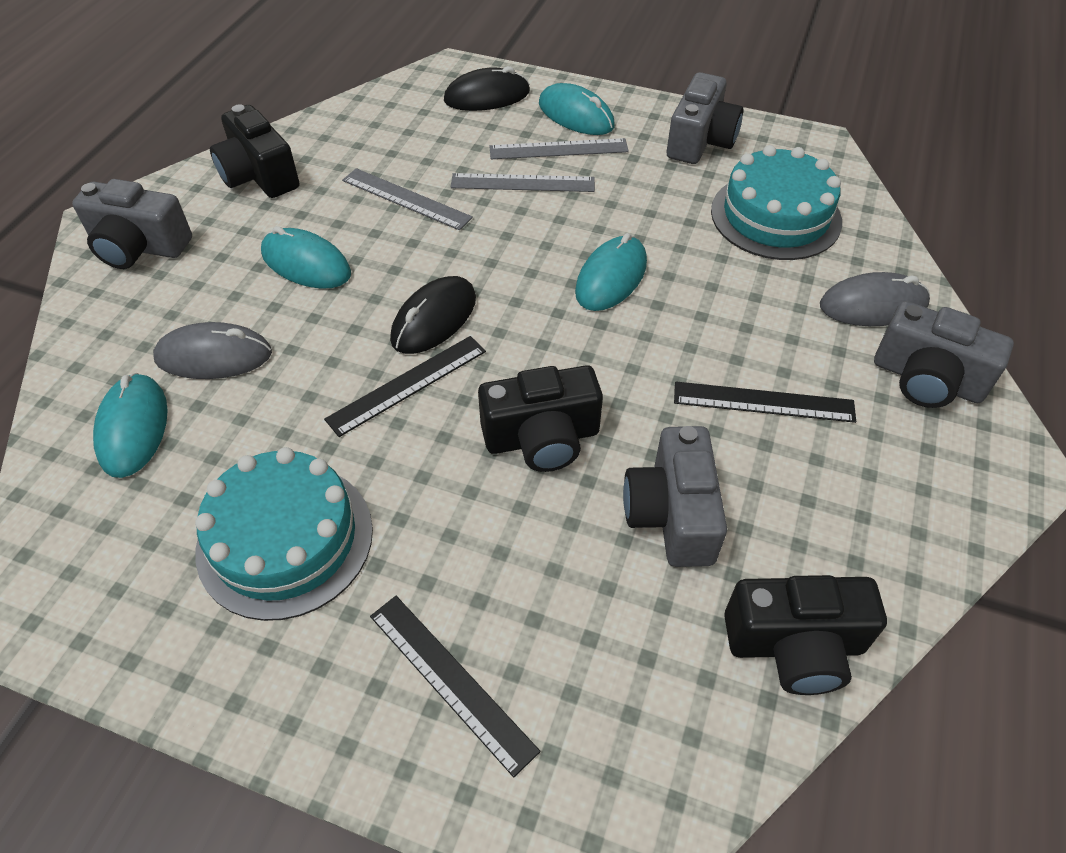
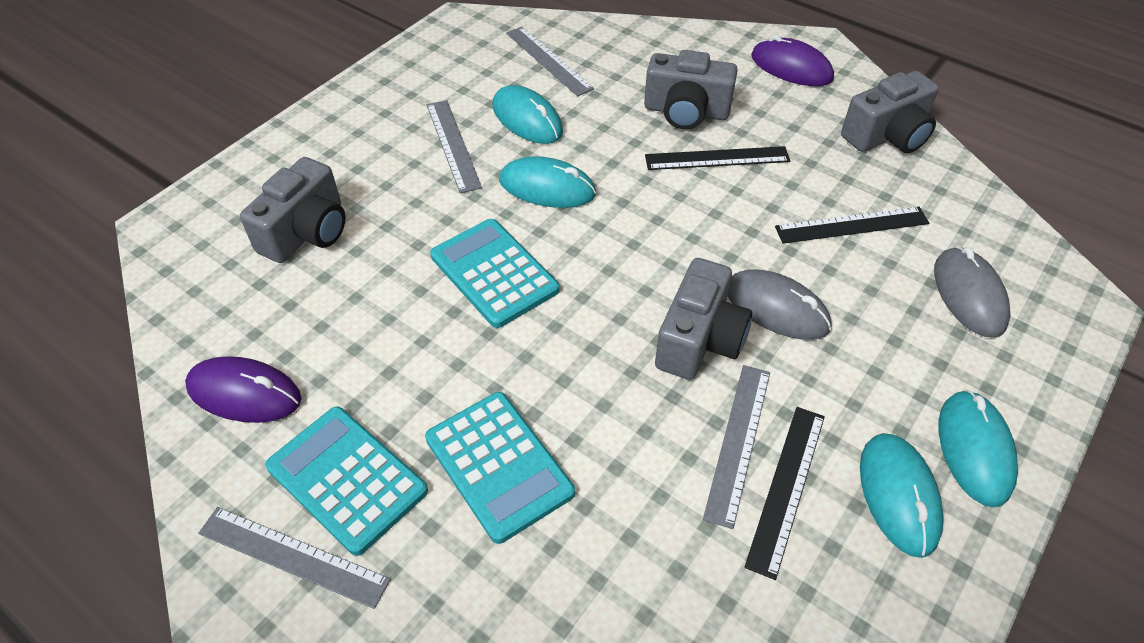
black camera: [210,104,299,198] [478,365,603,472] [724,575,887,695] = 3 -> none = 0
black mouse: [390,276,476,354] [444,66,530,111] = 2 -> none = 0
grey ruler: [342,168,473,230] [451,173,595,192] [489,138,629,159] = 3 -> [198,507,391,609] [427,100,482,193] [506,26,594,96] [703,365,770,529] = 4
purple mouse: none = 0 -> [185,356,301,423] [751,35,834,86] = 2
turquoise cake: [195,447,373,621] [711,145,842,260] = 2 -> none = 0
turquoise calculator: none = 0 -> [265,406,428,556] [425,392,575,544] [430,219,559,328] = 3

